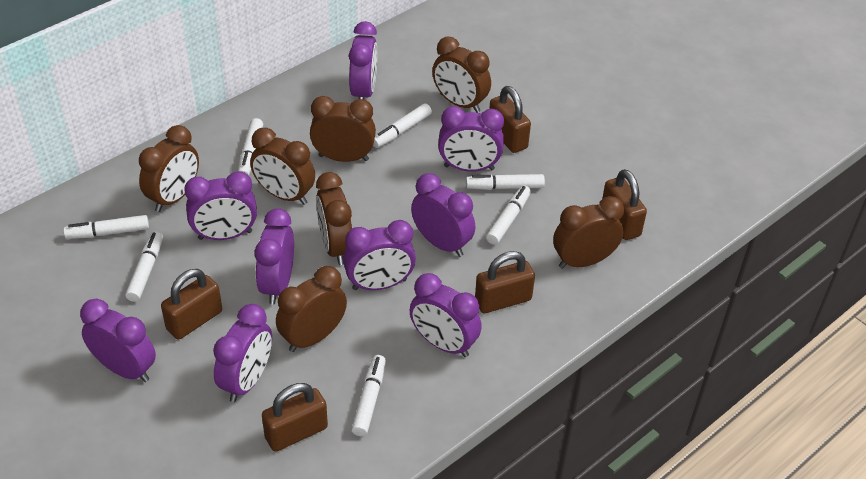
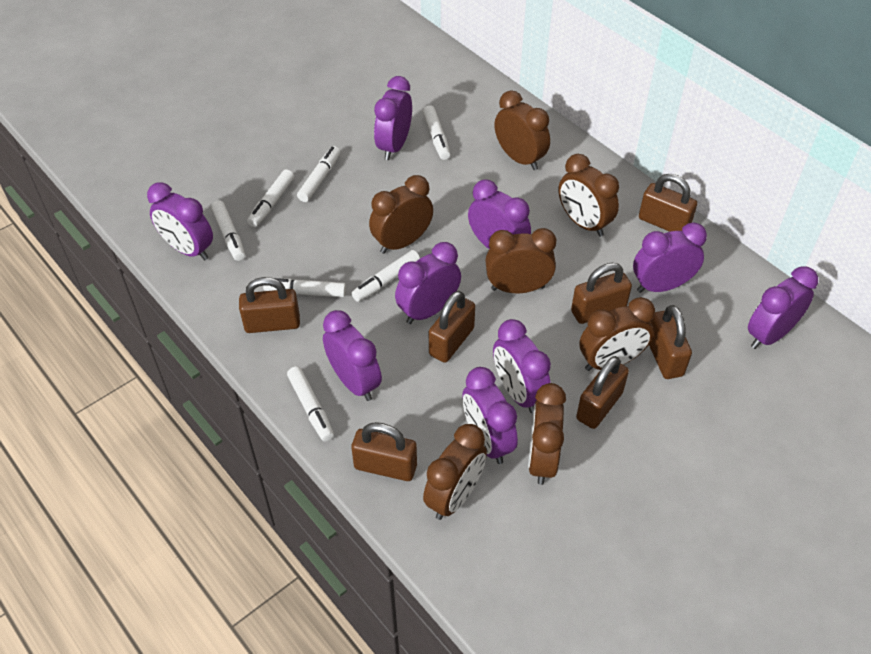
brown padlock: [161,269,222,340] [262,383,328,452] [475,251,535,313] [489,86,531,153] [602,169,647,240] = 5 -> [239,277,300,333] [351,422,417,481] [429,291,475,363] [571,263,632,324] [576,356,629,429] [639,174,697,232] [649,305,692,379] = 7

